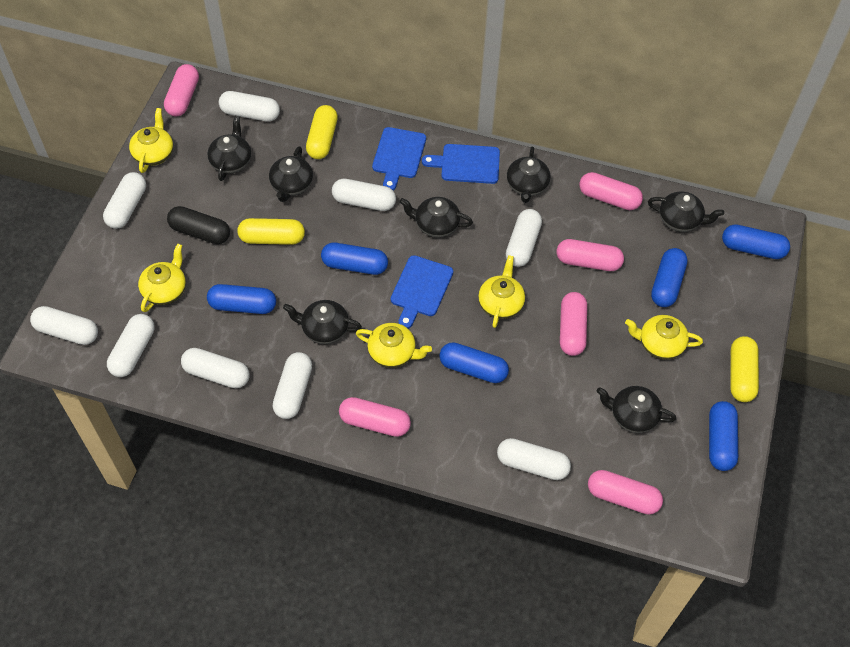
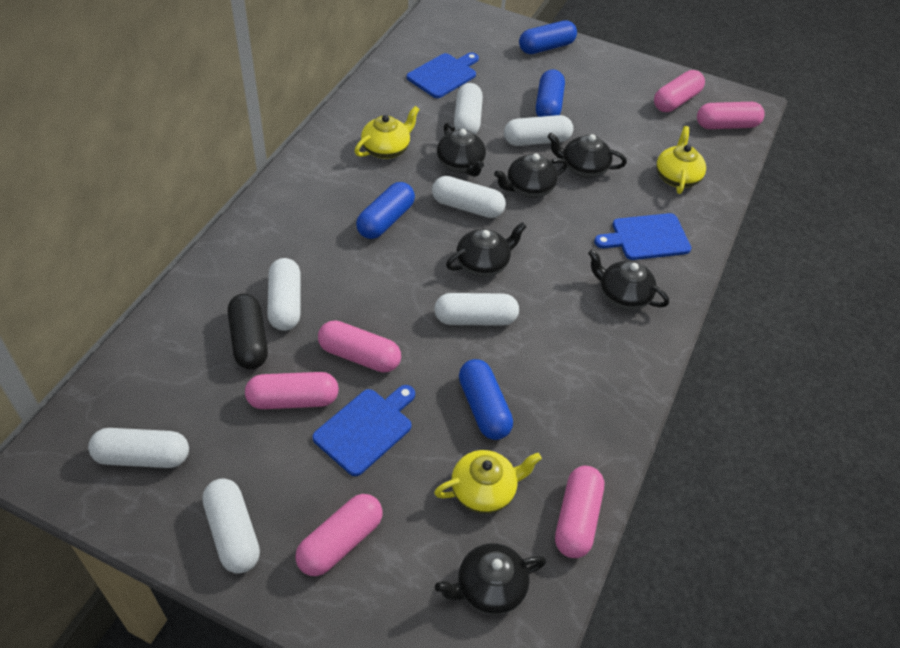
black teapot: [207,116,251,181] [269,146,313,202] [283,300,362,344] [399,197,473,238] [507,147,550,203] [597,386,676,433] [648,192,724,232] = 7 -> [435,543,546,615] [437,123,486,177] [446,222,527,277] [494,153,568,198] [547,133,627,178] [588,249,669,310] = 6
blue capsule: [207,284,276,314] [321,243,388,275] [439,342,509,383] [651,248,688,307] [709,401,738,471] [722,224,790,259] = 6 -> [356,182,415,239] [459,359,513,440] [519,20,577,54] [536,69,565,117] = 4
white capsule: [30,306,98,345] [103,172,146,229] [107,314,154,377] [181,348,250,388] [219,91,280,122] [273,352,312,419] [332,179,396,211] [497,438,571,480] [506,209,542,267] = 9 -> [88,428,189,468] [202,478,260,574] [267,258,301,331] [432,176,506,218] [434,293,519,326] [454,83,483,134] [504,115,573,146] = 7
yellow capsule: [238,218,305,245] [306,105,338,159] [730,336,759,402] = 3 -> none = 0
yellow teapot: [129,108,173,173] [138,244,186,312] [356,323,432,368] [478,255,525,328] [625,315,703,359] = 5 -> [355,106,420,159] [434,450,542,514] [656,126,706,194] = 3

